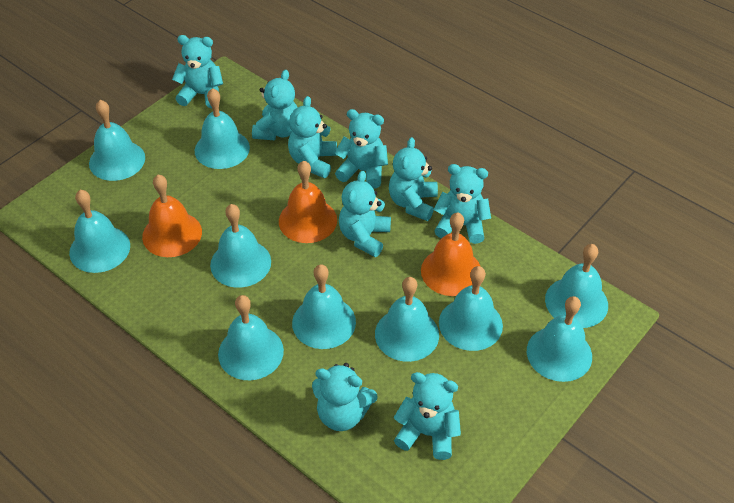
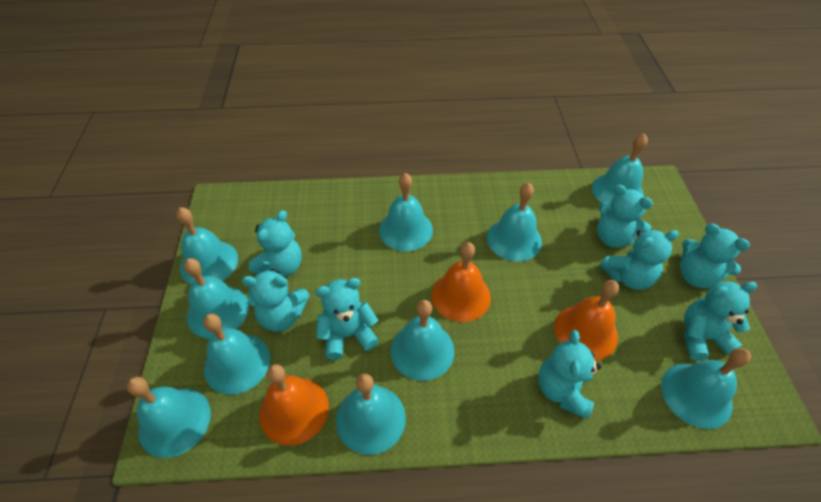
turquoise teddy bear: [172,35,223,108] [252,70,298,140] [288,96,337,178] [312,363,378,431] [335,109,388,188] [339,171,391,257] [389,137,438,221] [394,372,461,460] [434,164,491,244] = 9 -> [242,269,310,332] [249,210,302,277] [315,278,379,360] [538,330,601,419] [597,185,653,248] [599,230,679,290] [680,224,750,288] [684,281,757,360] = 8

